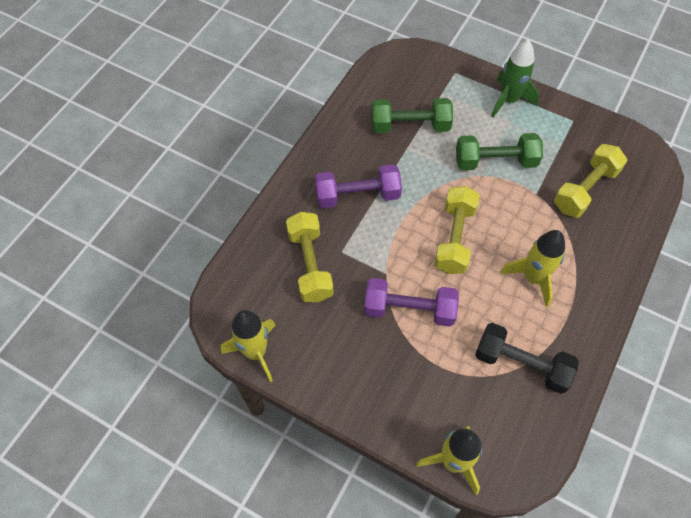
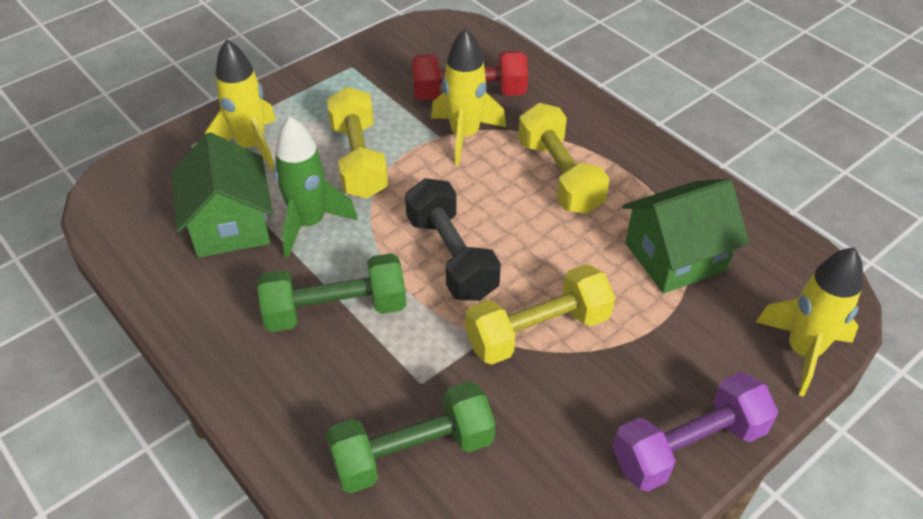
green house: none = 0 -> [172,132,273,258] [622,179,749,294] = 2
purple dumbbell: [315,164,402,208] [364,278,459,326] = 2 -> [612,372,778,492] = 1
red dumbbell: none = 0 -> [412,50,528,100] = 1

